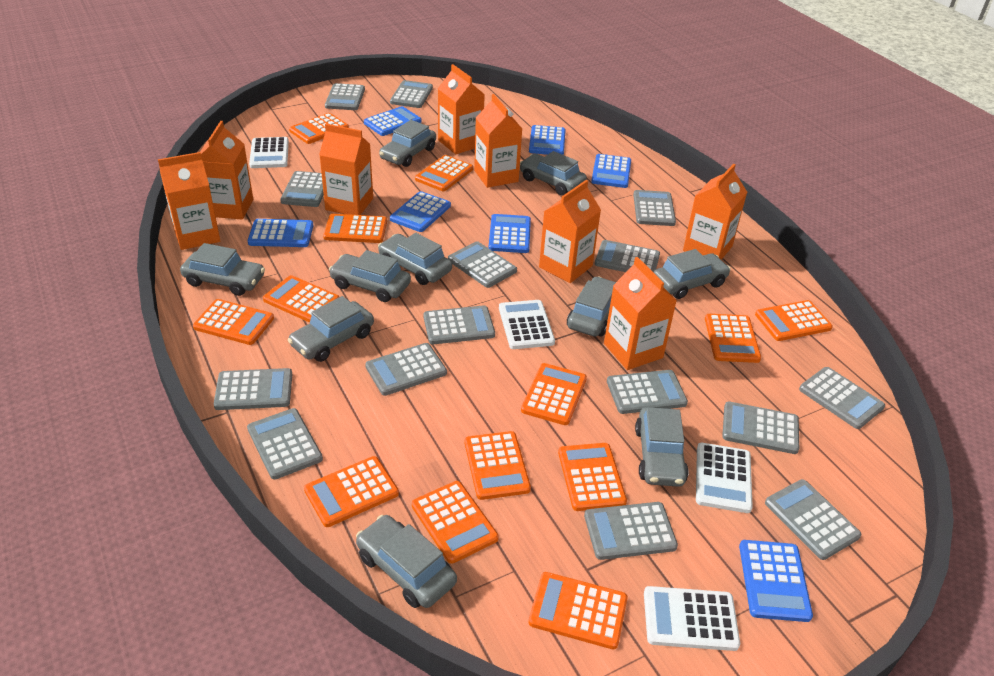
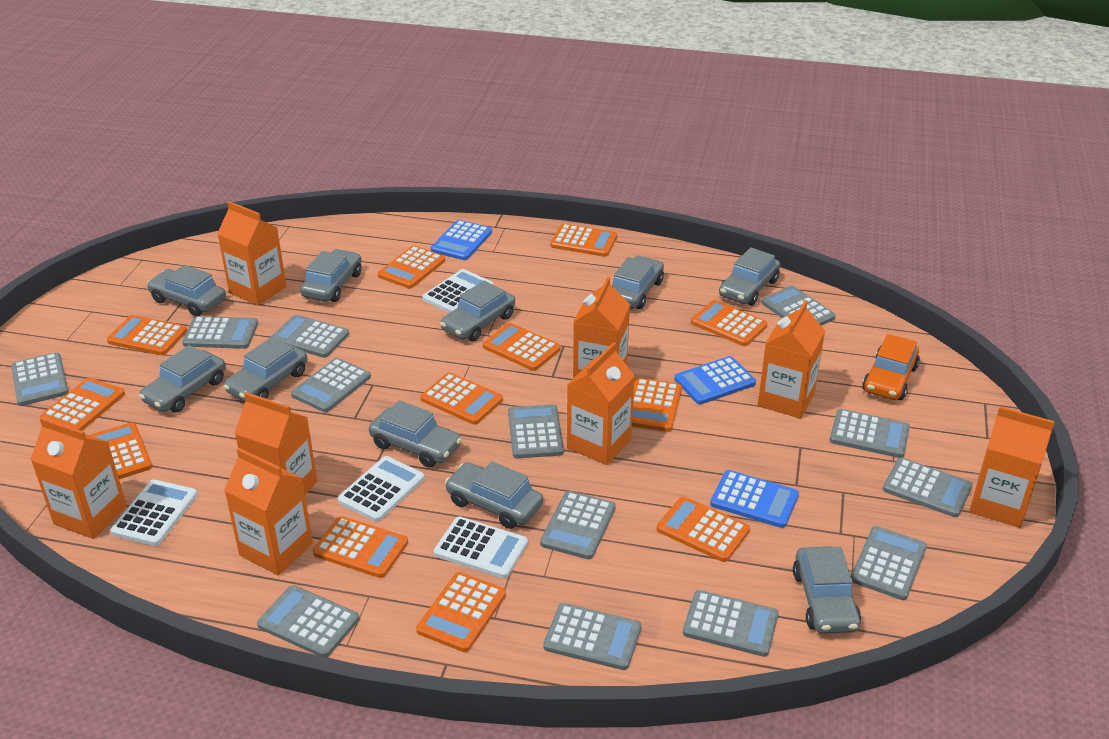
blue calculator: [247,219,313,247] [364,106,421,136] [390,191,451,232] [489,214,531,253] [529,125,566,155] [591,154,631,188] [739,540,813,622] = 7 -> [431,220,492,260] [674,356,756,404] [710,470,799,528] = 3
grey calculator: [214,368,292,410] [247,408,323,480] [280,171,324,207] [325,83,365,110] [365,343,447,396] [390,80,433,108] [423,305,495,344] [448,241,517,288] [584,502,678,560] [595,240,660,272] [607,370,688,414] [633,190,676,226] [722,401,799,454] [765,479,861,560] [799,367,885,429] = 15 -> [11,352,69,406] [182,316,258,349] [257,585,359,657] [271,314,349,358] [291,358,371,412] [508,404,564,458] [540,491,616,559] [543,603,641,670] [683,590,779,657] [761,286,836,326] [830,409,910,458] [851,526,927,600] [883,458,973,517] = 13
orange calculator: [193,299,274,345] [263,275,339,323] [289,113,349,144] [304,456,399,527] [323,214,387,243] [412,481,499,564] [415,155,473,191] [465,431,531,500] [521,363,587,425] [529,572,627,649] [558,443,627,511] [705,314,761,363] [755,300,833,341] = 13 -> [40,377,125,431] [90,422,152,479] [107,315,187,355] [313,516,408,578] [378,245,445,289] [416,572,506,652] [420,372,503,425] [483,323,561,371] [550,224,617,257] [632,378,682,432] [657,496,750,562] [691,300,767,346] = 12
orange car: none = 0 -> [862,334,920,400] = 1

